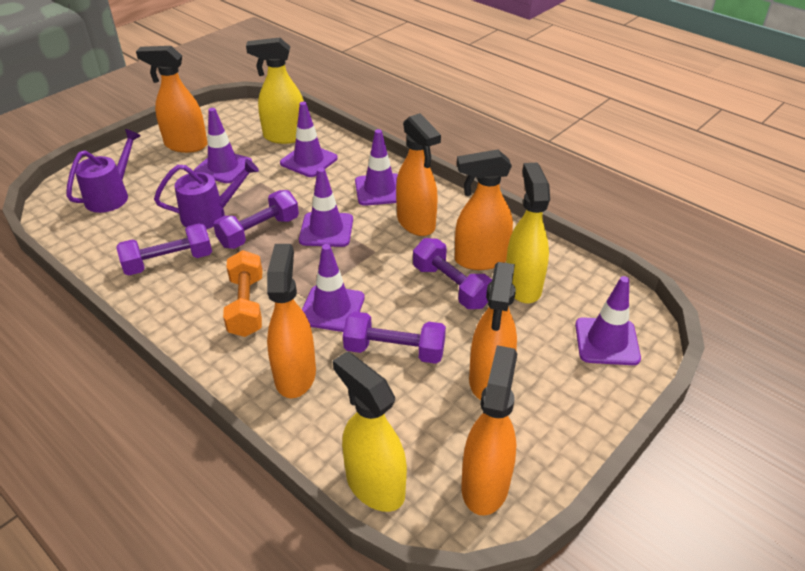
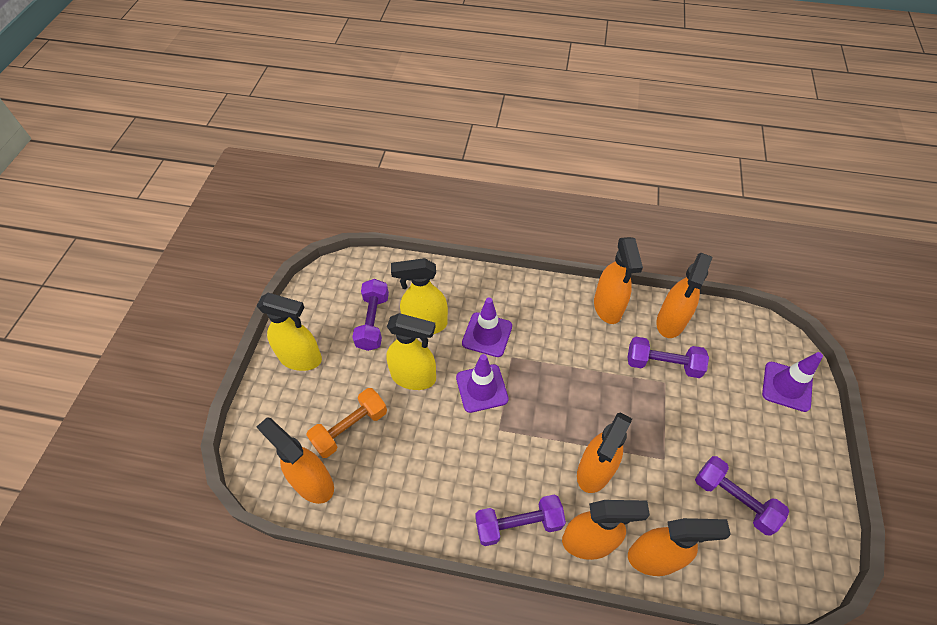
purple traffic cone: [194,108,252,183] [280,102,337,177] [299,168,353,247] [302,244,365,332] [355,129,398,206] [575,276,641,365] = 6 -> [456,354,509,413] [462,298,512,357] [762,352,823,412] = 3
purple watering can: [66,129,141,213] [154,159,259,229] = 2 -> none = 0

